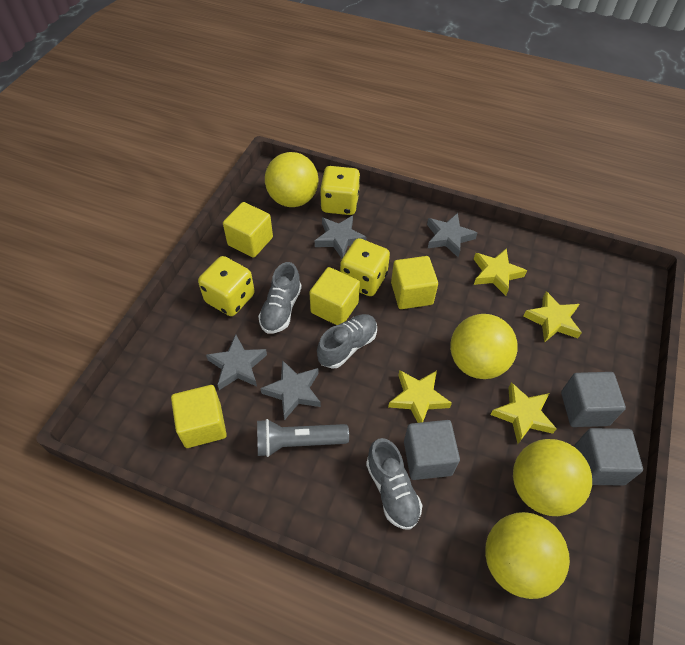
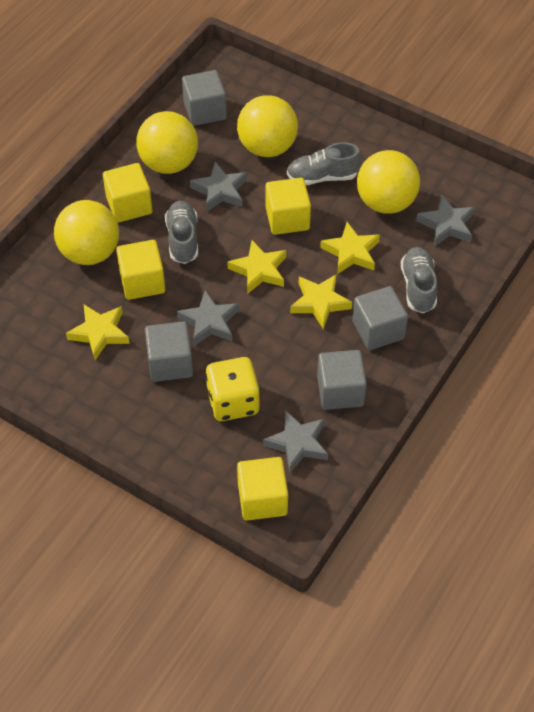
grey cube: [404,420,460,480] [561,372,626,427] [575,428,643,486] = 3 -> [145,321,193,382] [182,70,227,126] [317,350,367,410] [352,286,408,350] = 4
grey flashlight: [257,419,349,457] = 1 -> none = 0
yellow dice: [198,256,255,316] [320,166,360,215] [340,238,390,296] = 3 -> [205,357,260,421] = 1

